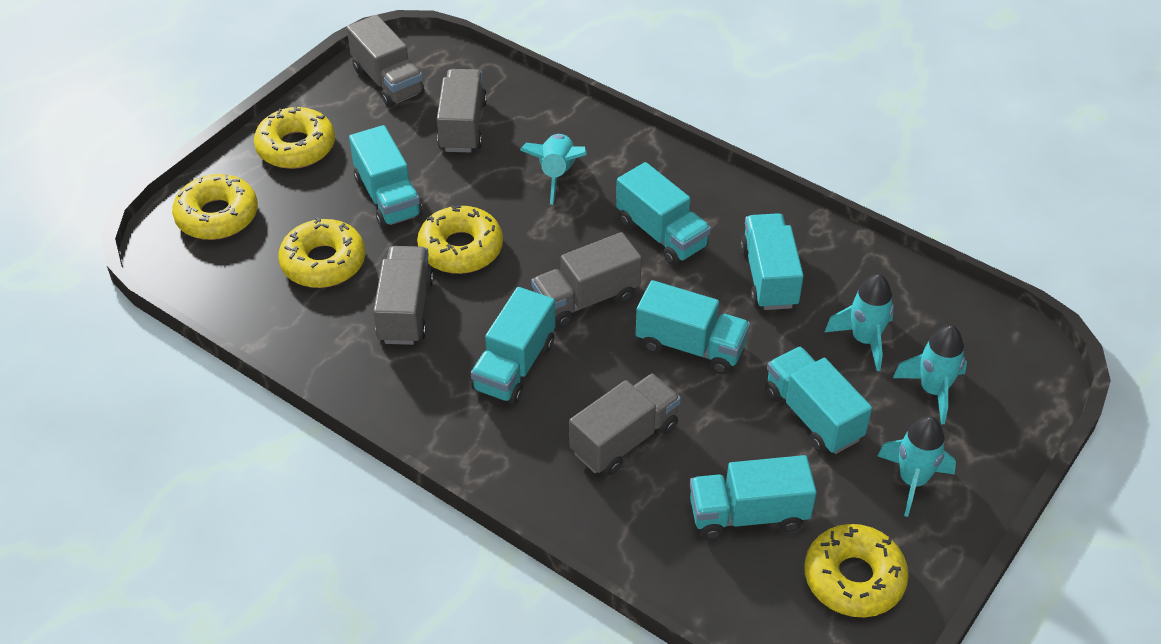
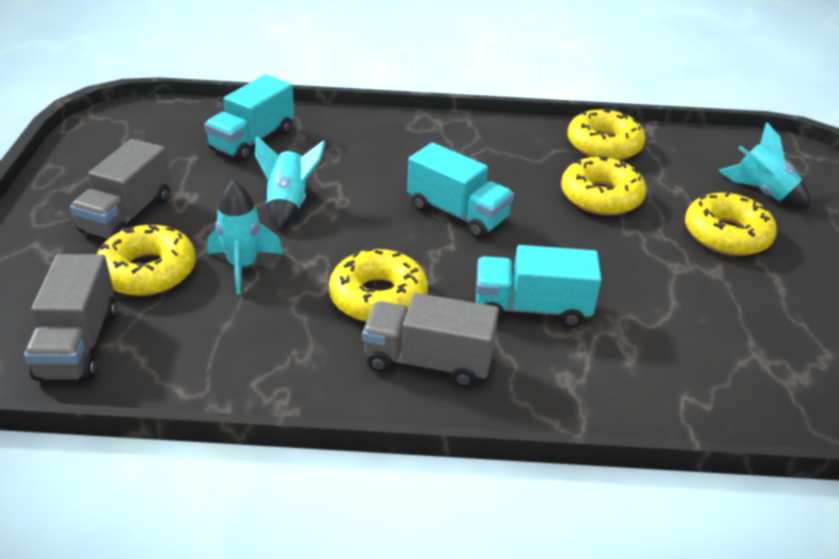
grey truck: [347,15,424,107] [373,246,434,345] [437,69,487,152] [531,232,642,328] [569,374,681,475] = 5 -> [24,254,117,381] [70,139,171,239] [362,293,499,388] = 3
turquoise rocket: [520,134,587,205] [825,274,894,371] [878,416,956,517] [893,325,967,424] = 4 -> [207,180,283,294] [255,136,326,231] [718,122,810,208] = 3
turquoise truck: [349,125,423,228] [471,287,555,404] [616,162,711,266] [635,280,750,374] [690,455,817,540] [740,213,804,310] [765,347,872,454] = 7 -> [204,74,294,161] [407,142,514,238] [476,245,601,328] = 3

